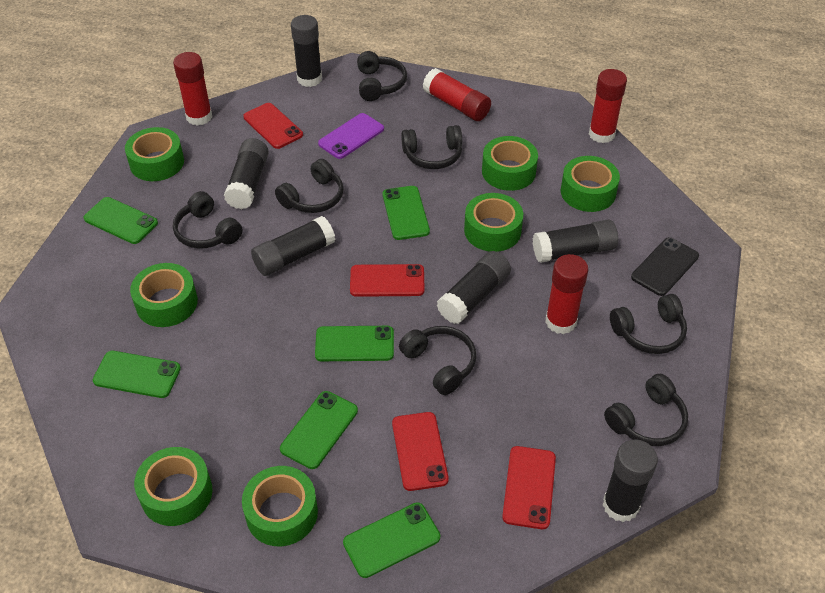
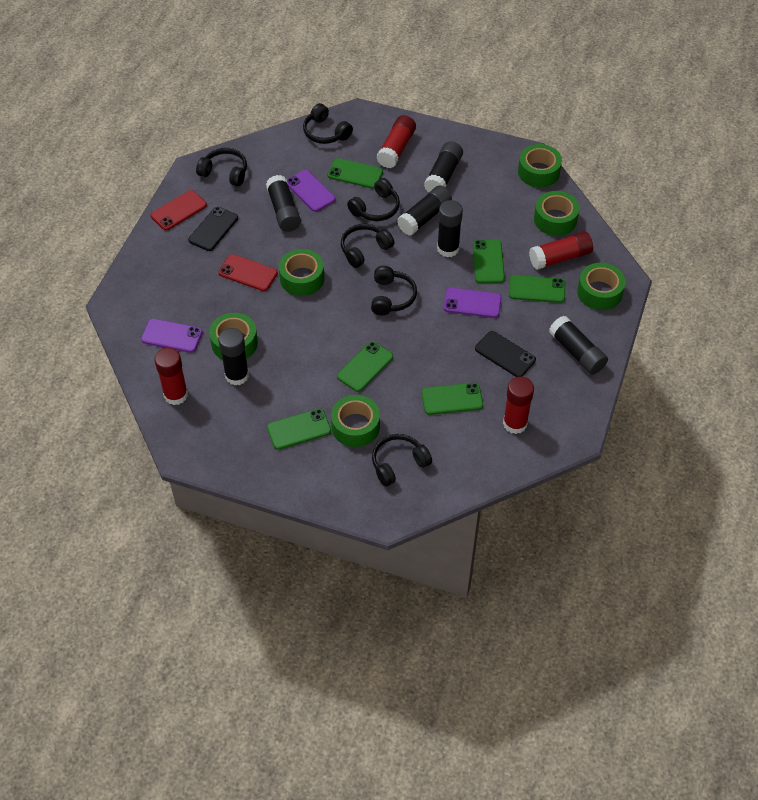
black headphones: [173,191,243,249] [275,159,343,213] [357,51,407,101] [399,326,476,395] [401,125,462,169] [604,374,688,446] [610,294,687,354] = 7 -> [196,148,247,187] [303,103,353,144] [341,224,394,268] [347,178,400,221] [371,266,417,315] [372,434,432,486] = 6
black phone: [631,237,699,296] = 1 -> [188,207,238,251] [475,331,536,377] = 2
green tape: [125,127,184,181] [130,263,198,327] [134,447,212,526] [242,466,318,546] [464,193,523,252] [482,136,538,191] [561,156,620,212] = 7 -> [209,313,258,360] [279,249,324,296] [331,395,380,447] [518,144,562,188] [534,191,579,236] [577,263,626,310] = 6
purple phone: [318,113,384,159] = 1 -> [141,319,203,353] [287,170,335,212] [443,288,502,318] = 3
red phone: [243,103,303,149] [350,264,425,297] [392,412,449,491] [502,446,556,529] = 4 -> [150,190,207,230] [218,254,278,291] = 2

